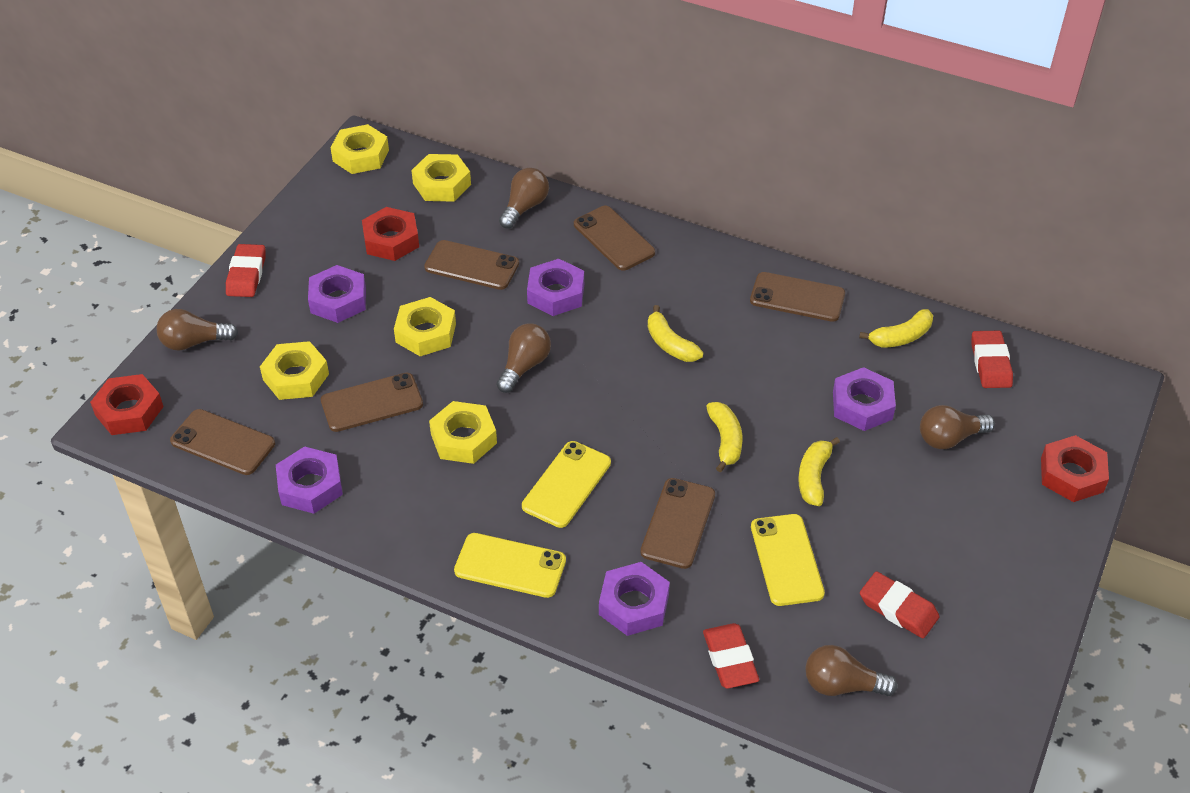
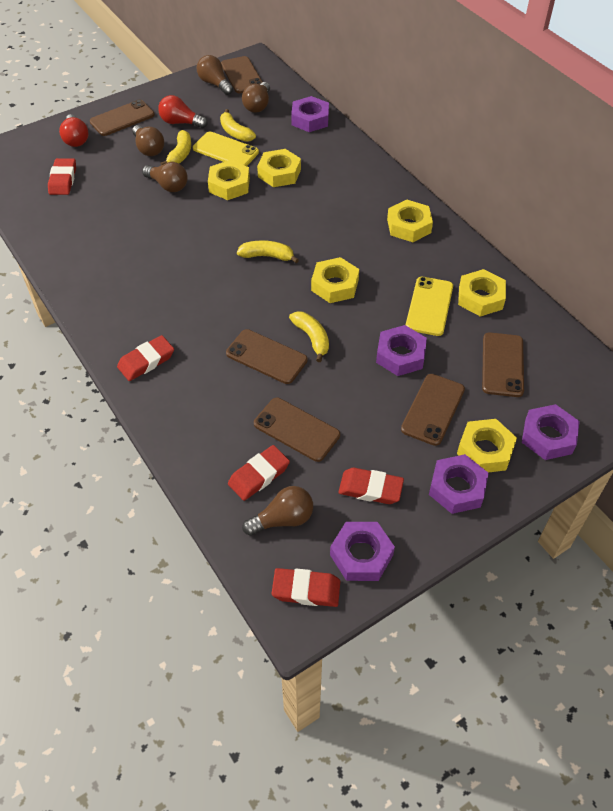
red eraser: [226,244,265,297] [703,623,759,689] [860,571,940,638] [971,331,1013,388] = 4 -> [48,158,76,195] [117,335,174,381] [228,445,290,501] [272,568,340,607] [338,468,404,504] = 5
red light bulb: none = 0 -> [59,114,89,147] [158,95,208,128] = 2
red nut: [90,374,164,435] [362,207,419,261] [1041,435,1109,502] = 3 -> none = 0
yellow nut: [260,341,329,400] [331,124,389,174] [394,297,456,356] [411,154,471,202] [429,401,497,464] = 5 -> [208,160,250,200] [257,149,301,187] [311,257,359,303] [387,200,433,242] [457,419,517,472] [458,269,506,317] = 6
yellow phone: [454,533,566,598] [522,441,611,528] [751,514,825,606] = 3 -> [193,132,259,166] [406,277,453,336] = 2

